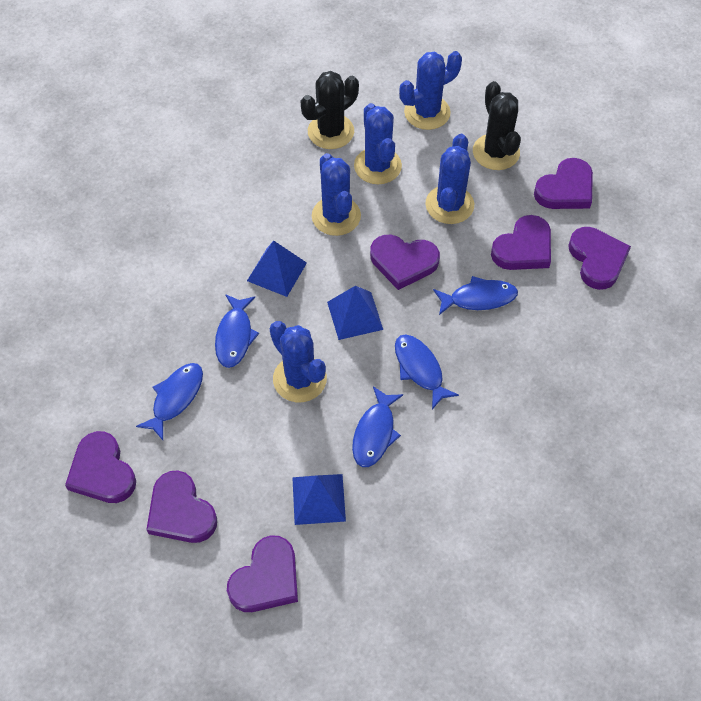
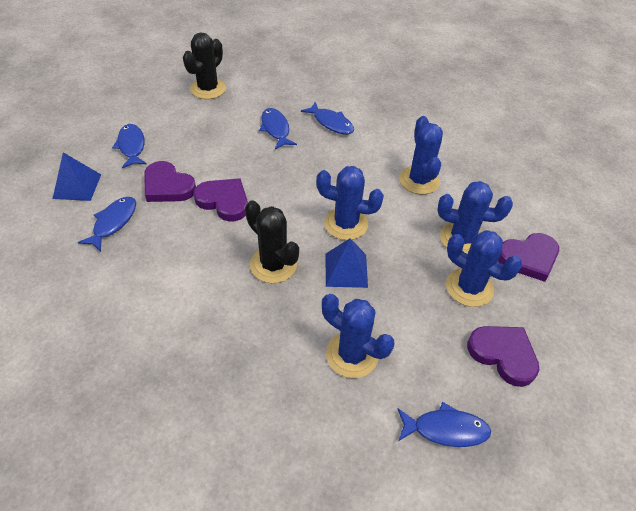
blue pyramid: [247,241,307,297] [292,474,346,525] [327,286,383,340] = 3 -> [53,152,101,201] [326,238,368,288] = 2
purple heart: [65,431,136,503] [146,470,217,543] [227,535,298,612] [370,235,440,290] [491,215,551,270] [534,158,593,209] [568,227,631,290] = 7 -> [144,161,196,202] [193,178,248,221] [467,326,540,387] [498,233,559,282] = 4

